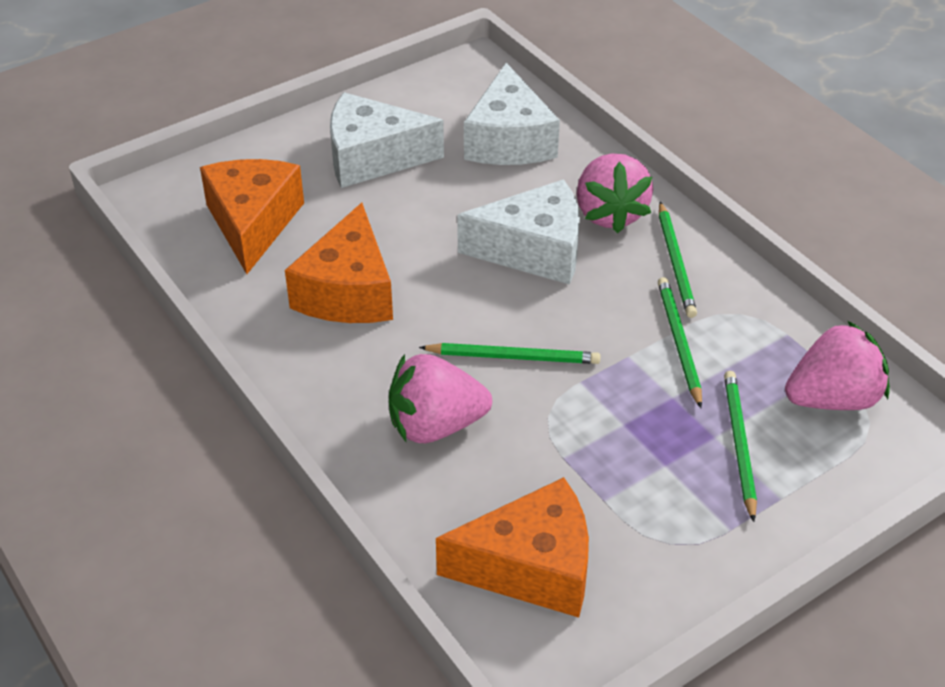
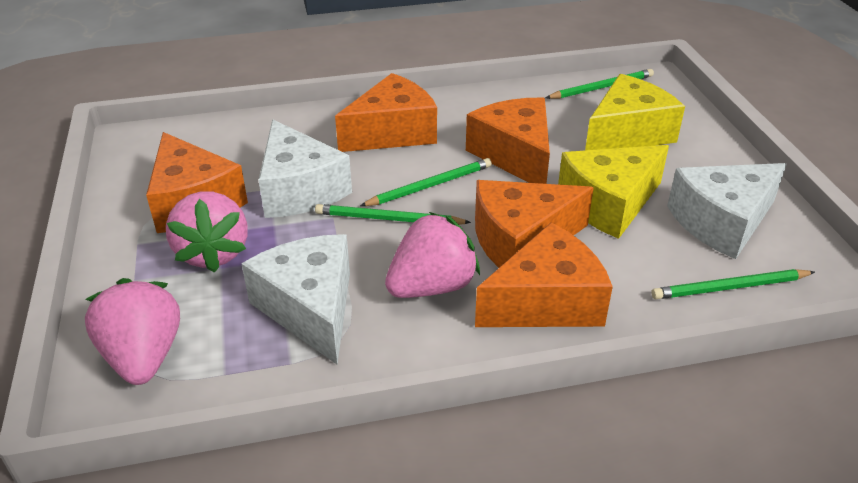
orange cheese: [200,159,304,274] [285,203,393,323] [436,477,589,618] = 3 -> [146,132,248,233] [335,73,437,152] [466,98,550,184] [475,180,594,268] [475,222,613,327] = 5
yellow cheese: none = 0 -> [558,145,669,239] [585,74,685,150] = 2

